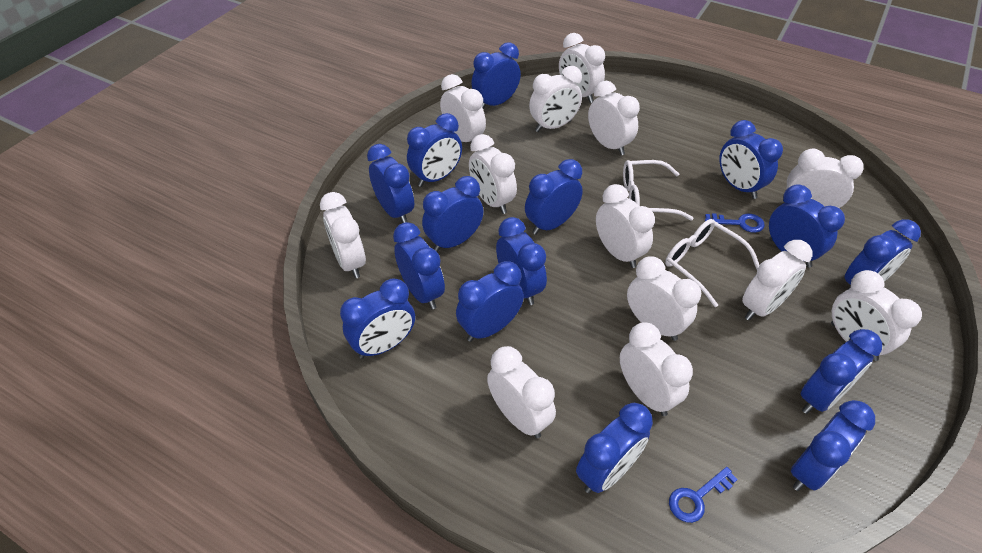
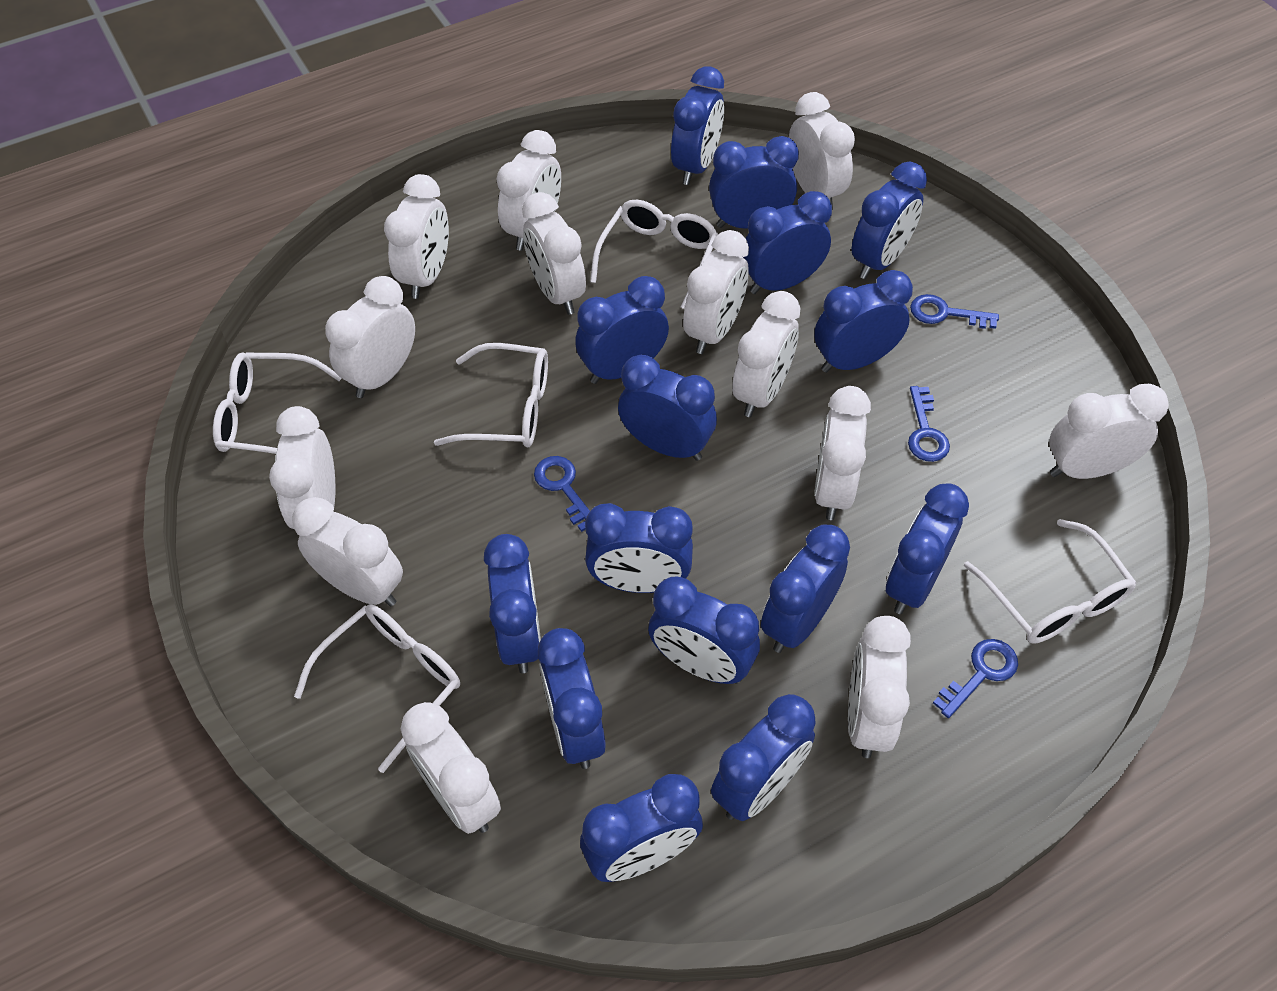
blue key: [669,467,738,523] [705,213,765,233] = 2 -> [534,456,590,532] [908,386,950,462] [910,294,999,329] [933,639,1018,718] = 4
white glasses: [623,160,694,220] [665,219,760,307] = 2 -> [213,352,341,454] [294,604,460,773] [434,343,548,448] [590,200,718,309] [964,519,1136,643] = 5

